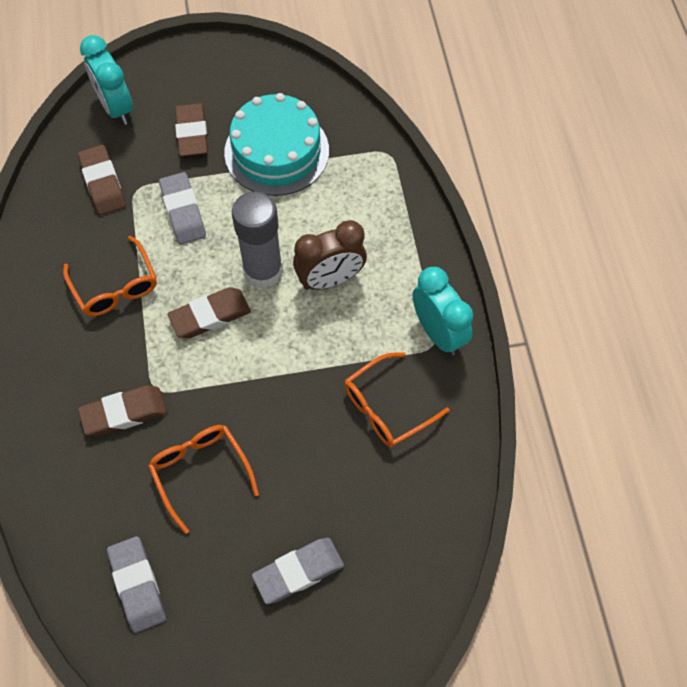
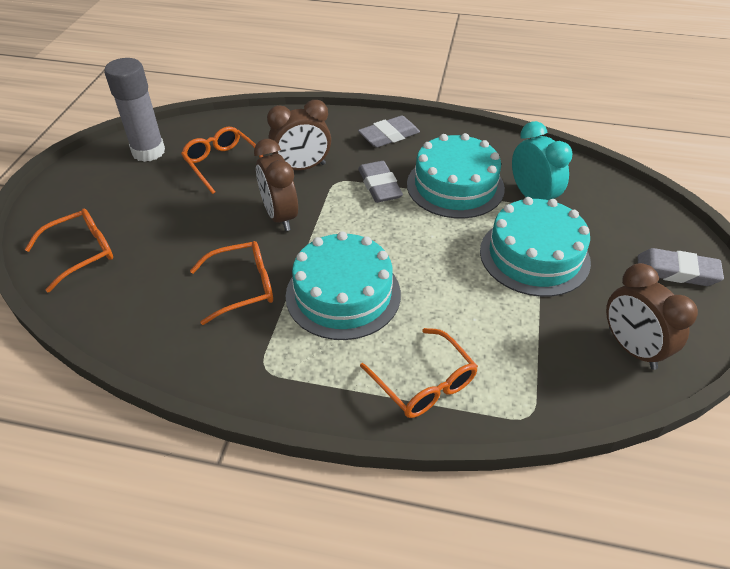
brown clock: [293,220,367,290] = 1 -> [254,139,298,231] [267,100,331,170] [606,263,698,370] = 3
brown eraser: [78,145,126,215] [78,385,167,436] [168,287,251,338] [175,103,208,157] = 4 -> none = 0
orange glasses: [63,236,157,316] [148,425,259,534] [344,352,450,447] = 3 -> [25,209,113,292] [181,127,264,194] [190,241,273,325] [360,328,478,418] = 4
turquoise cake: [224,93,329,196] = 1 -> [286,232,401,340] [407,133,505,218] [480,197,591,297] = 3
turquoise clock: [80,35,133,125] [412,267,473,355] = 2 -> [512,121,572,200] = 1

